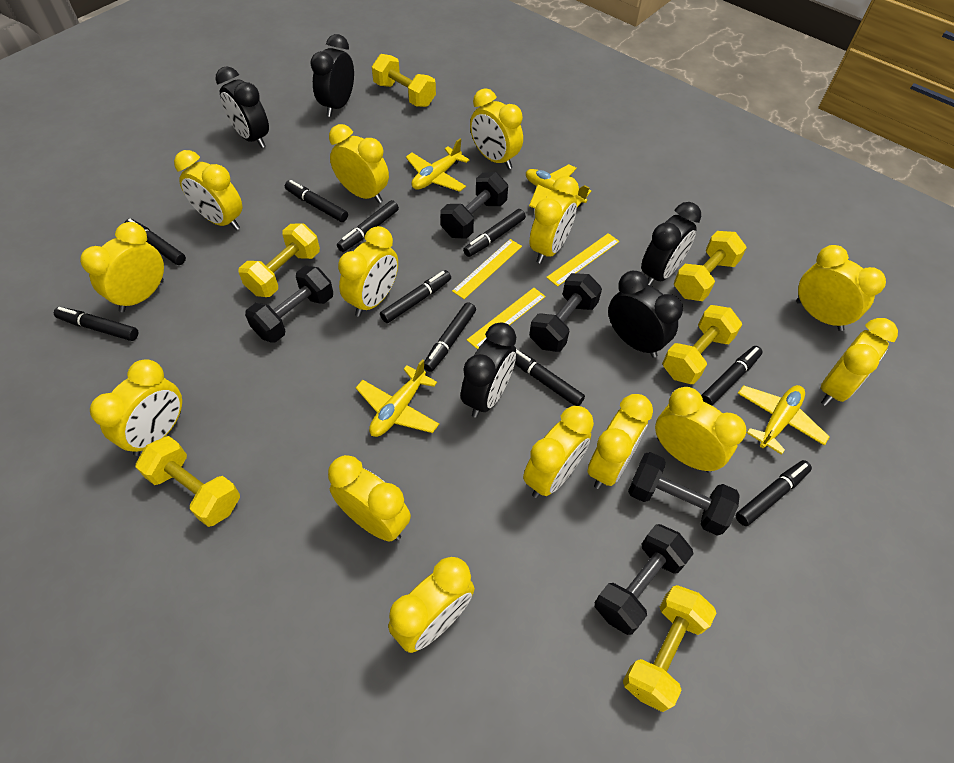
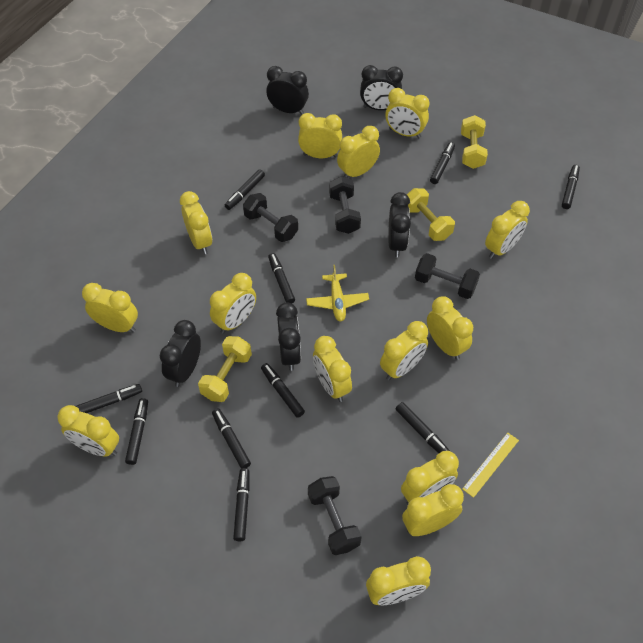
black dumbbell: [245,266,333,343] [441,172,508,239] [529,273,602,352] [595,524,693,635] [628,452,740,535] = 5 -> [243,193,298,242] [308,476,362,555] [329,176,361,234] [415,253,480,299] = 4
yellow dumbbell: [135,436,240,527] [239,223,320,297] [372,54,436,107] [623,585,716,712] [662,305,742,384] [674,231,747,301] = 6 -> [198,336,252,402] [407,188,455,241] [461,115,488,169] = 3
yellow plane: [356,359,439,437] [406,139,469,192] [526,164,591,209] [738,385,830,455] = 4 -> [306,265,369,321] = 1
yellow ruler: [452,239,522,299] [467,288,546,349] [546,233,619,287] = 3 -> [462,433,519,498] = 1

